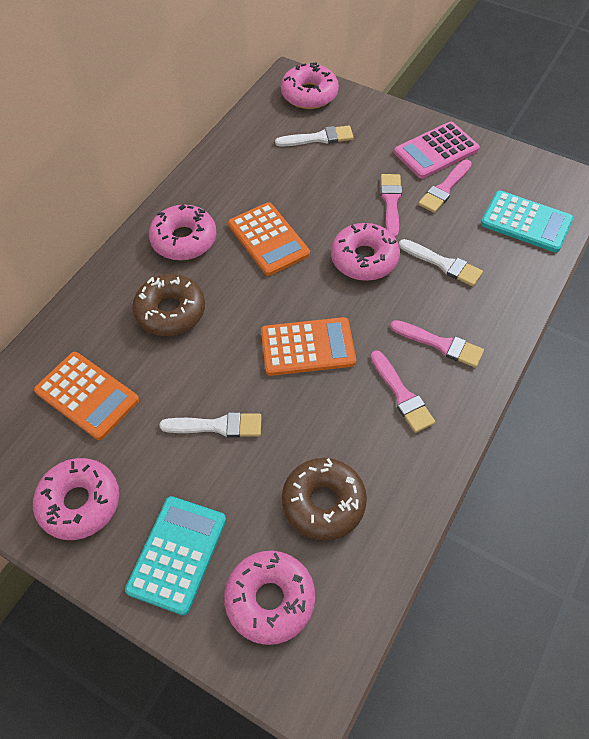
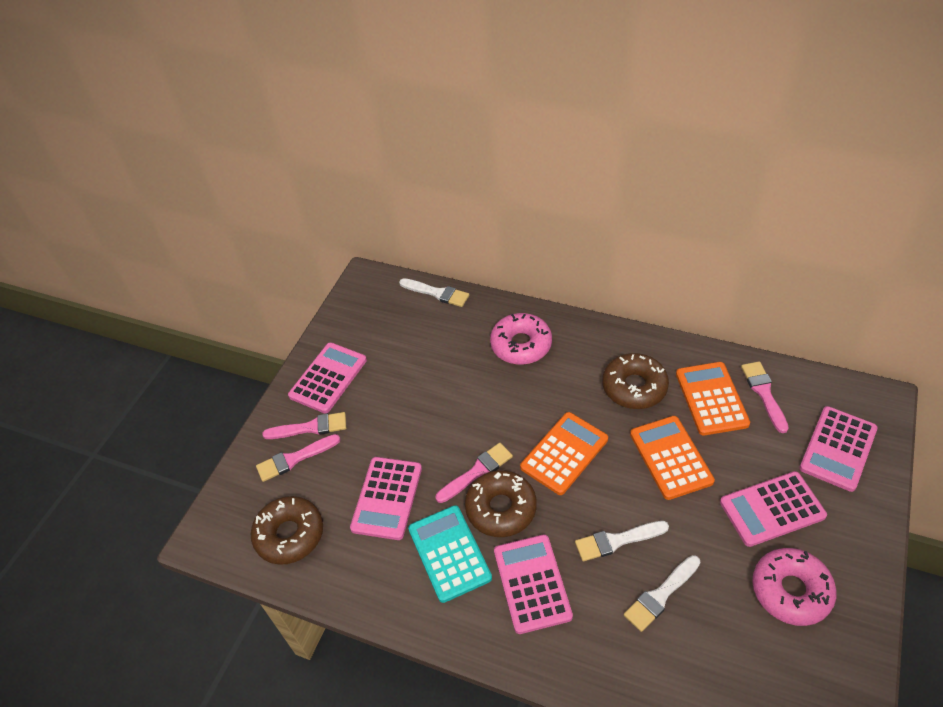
brown donut: [132,274,205,336] [282,458,367,540] = 2 -> [251,496,323,565] [465,470,537,537] [602,353,669,409] = 3
pink calculator: [394,122,480,179] = 1 -> [288,342,367,413] [350,457,422,540] [494,534,573,634] [720,471,827,547] [800,406,878,492] = 5
pink donut: [33,458,119,540] [149,204,216,260] [224,551,315,645] [281,62,339,109] [331,223,400,281] = 5 -> [490,313,552,365] [752,548,836,626] = 2
turquoise calculator: [125,496,226,615] [481,191,573,252] = 2 -> [408,505,492,603] = 1

